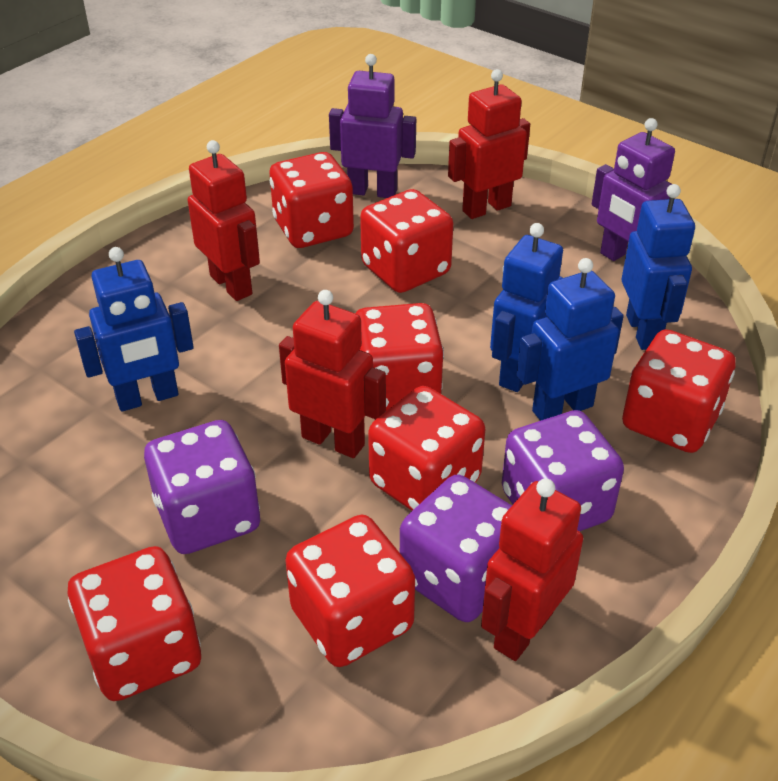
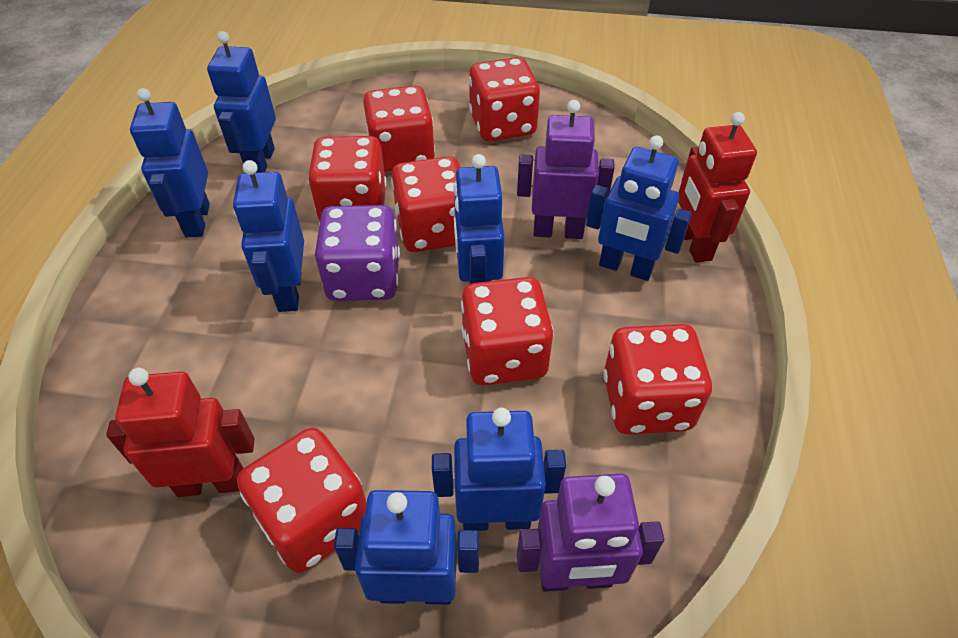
blue robot: [74,247,194,412] [490,223,563,392] [517,258,624,421] [622,184,695,350] = 4 -> [130,88,210,238] [207,31,276,173] [233,160,304,312] [334,490,479,604] [432,408,566,531] [453,154,505,284] [586,135,692,281] = 7
purple dice: [144,420,260,554] [400,475,512,622] [502,410,624,532] = 3 -> [315,205,400,301] = 1
red robot: [188,140,260,301] [279,290,386,458] [448,69,530,219] [481,478,583,661] = 4 -> [106,368,255,497] [678,112,757,263] = 2

